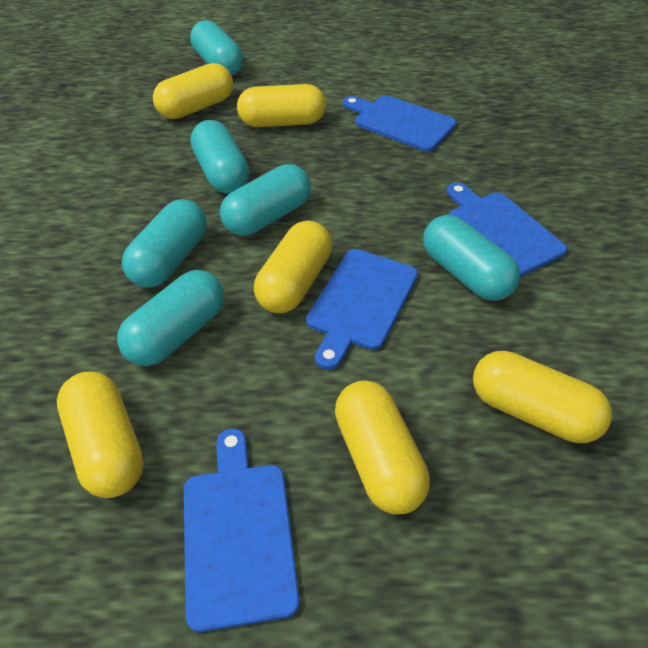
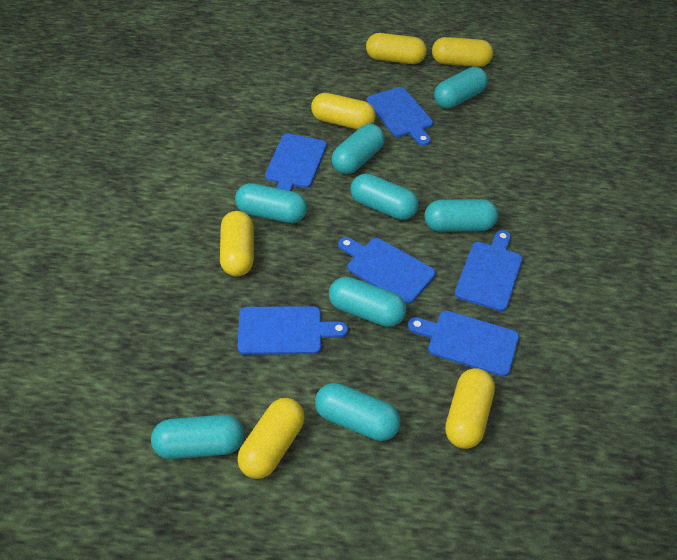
blue cutting board: [184,429,300,632] [306,249,418,370] [343,95,456,152] [447,182,567,277] = 4 -> [237,306,348,355] [265,133,327,191] [338,237,436,304] [367,87,433,146] [408,311,519,377] [455,230,523,311] = 6
turquoise capsule: [117,270,224,366] [122,199,207,288] [190,20,243,76] [190,120,250,194] [220,164,311,236] [423,215,520,301] = 6 -> [151,415,244,459] [235,183,307,223] [315,383,401,441] [329,277,406,327] [331,124,385,174] [351,173,419,220] [425,199,498,232] [434,67,488,109] = 8

